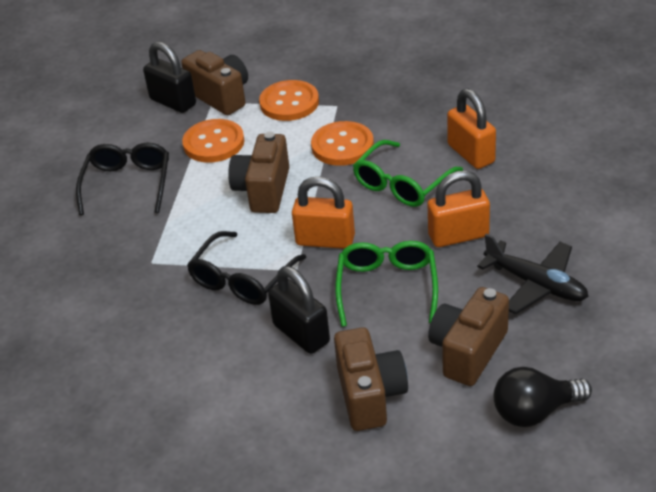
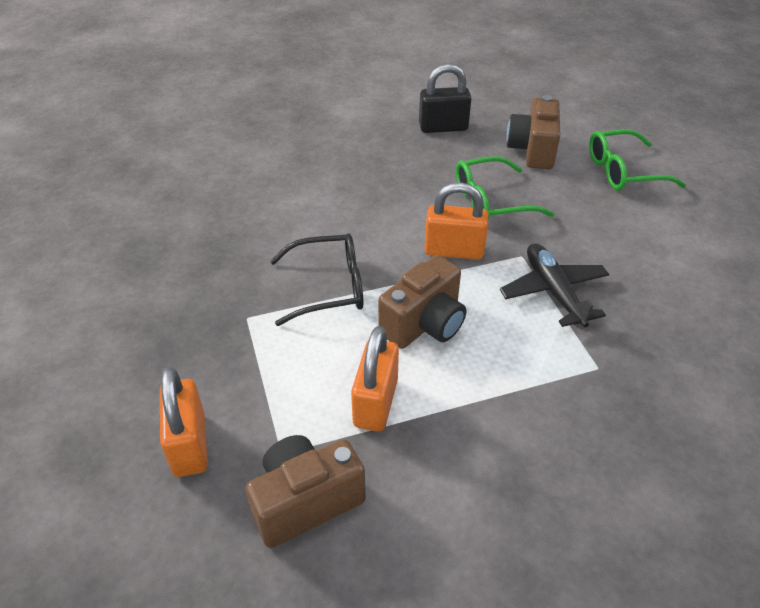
black glasses: [76,143,169,215] [187,231,306,305] = 2 -> [270,233,363,326] = 1
black light bulb: [494,367,592,427] = 1 -> none = 0
black padlock: [143,42,196,113] [268,266,330,354] = 2 -> [419,64,472,133] = 1
brown camera: [181,50,248,115] [228,132,289,213] [334,327,408,431] [428,287,509,386] = 4 -> [245,435,366,548] [378,255,466,349] [506,95,561,169] = 3
orange button: [182,119,244,163] [259,80,319,121] [311,121,374,166] = 3 -> none = 0

